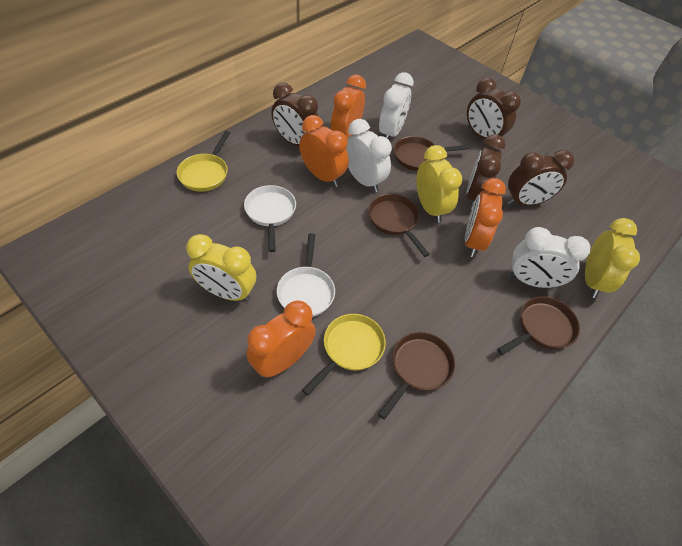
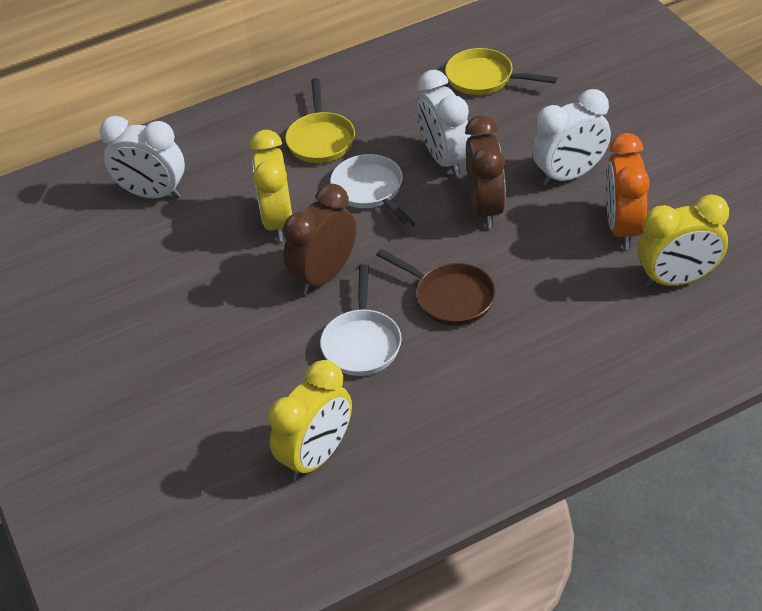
brown clock: [271,83,318,146] [466,134,506,209] [467,78,521,139] [507,150,574,206] = 4 -> [283,184,356,295] [465,115,506,228] = 2
brown pan: [368,194,430,257] [378,332,455,419] [394,136,471,171] [497,296,580,355] = 4 -> [376,249,496,326] = 1
orange clock: [247,300,316,378] [299,115,349,187] [331,75,366,139] [465,178,506,257] = 4 -> [606,133,650,249] = 1

